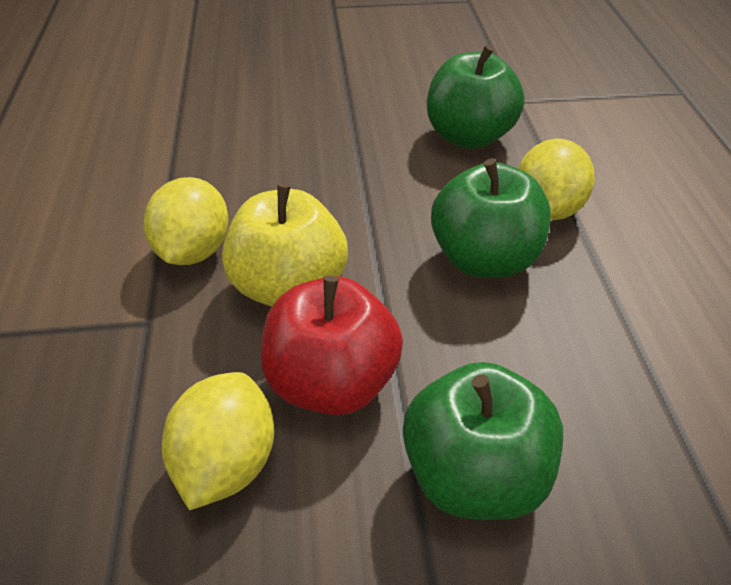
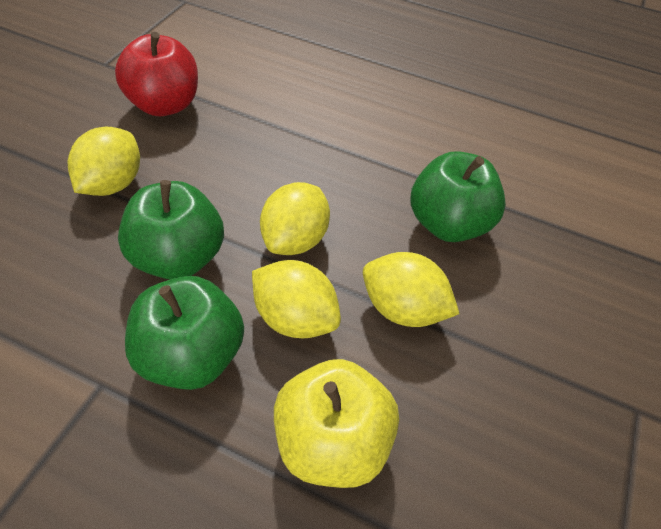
yellow lemon: [144,177,229,265] [162,372,274,510] [518,139,595,220] = 3 -> [68,127,140,196] [252,260,341,338] [260,182,330,255] [363,252,460,327] = 4

